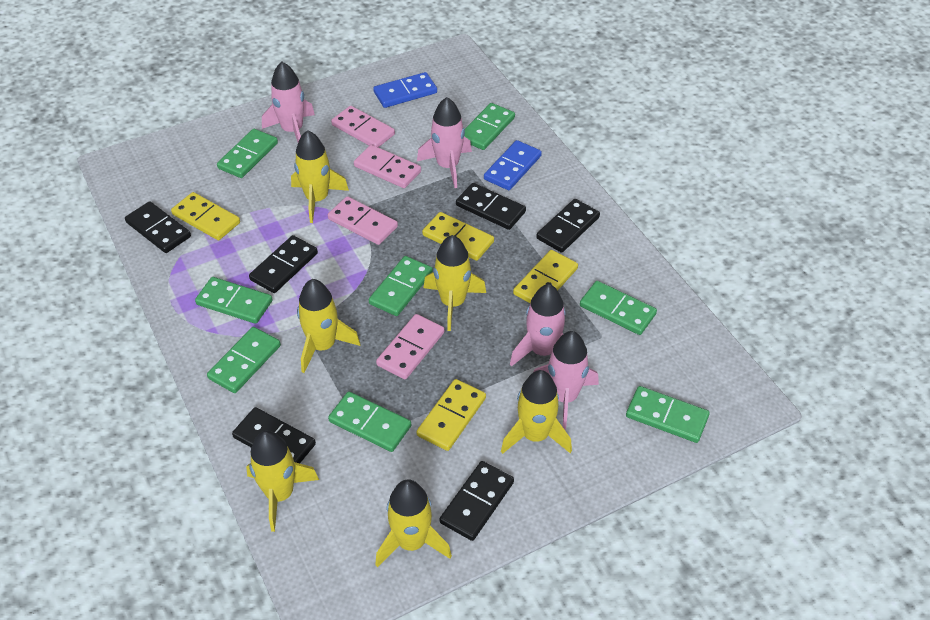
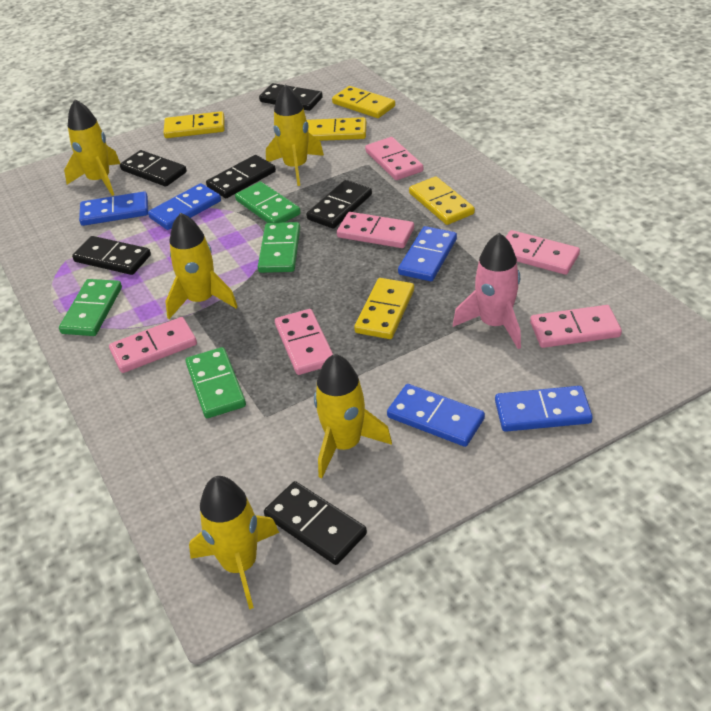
blue domino: [373,72,437,108] [484,140,542,190] = 2 -> [79,191,148,226] [148,183,221,230] [387,384,485,447] [398,226,457,281] [495,386,593,432] = 5
green domino: [195,277,273,324] [207,327,281,393] [217,129,278,178] [328,392,411,452] [369,256,433,316] [464,103,515,150] [580,281,657,335] [626,386,710,443] = 8 -> [59,279,122,336] [186,347,246,418] [235,181,301,223] [258,222,300,273] = 4
pink domino: [328,196,398,245] [331,106,395,147] [354,145,421,188] [376,314,445,379] = 4 -> [109,317,197,373] [275,309,333,375] [337,212,414,248] [365,137,423,180] [506,230,580,275] [530,305,622,348] = 6
pink rocket: [262,62,315,142] [417,97,472,188] [510,284,566,367] [534,331,599,430] = 4 -> [453,233,521,349] = 1
yellow domino: [171,192,240,240] [416,379,486,451] [422,212,494,261] [513,250,578,303] = 4 -> [164,111,225,138] [307,117,366,141] [332,86,395,118] [354,278,414,339] [409,177,475,225] = 5
yellow rocket: [246,430,319,532] [291,130,349,223] [297,279,360,373] [375,479,452,567] [424,235,486,331] [501,370,572,454] = 6 -> [64,99,120,196] [165,213,238,319] [189,476,279,609] [266,84,324,186] [314,354,392,478] = 5

